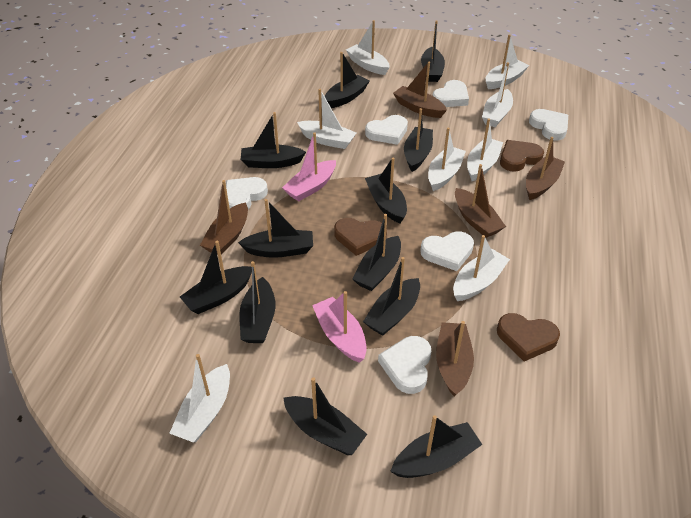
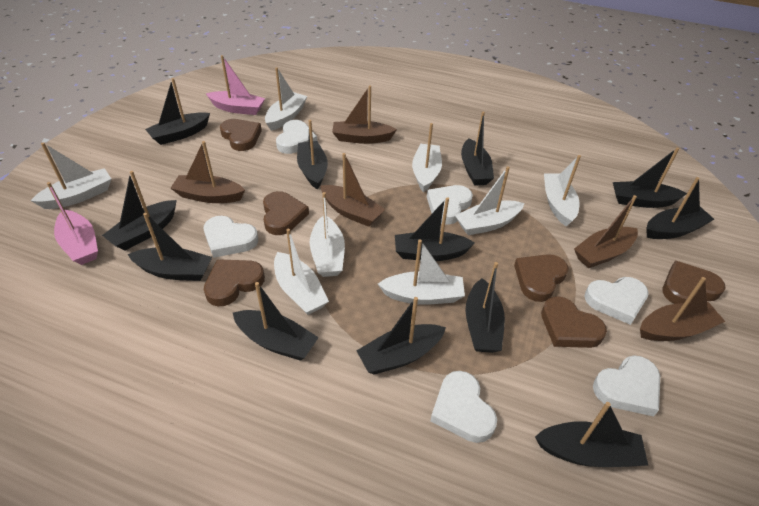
brown heart: [334,218,387,256] [497,313,560,361] [500,140,544,172] = 3 -> [204,259,265,306] [220,119,262,151] [263,191,309,235] [514,254,568,302] [541,296,607,348] [663,261,725,304] = 6

